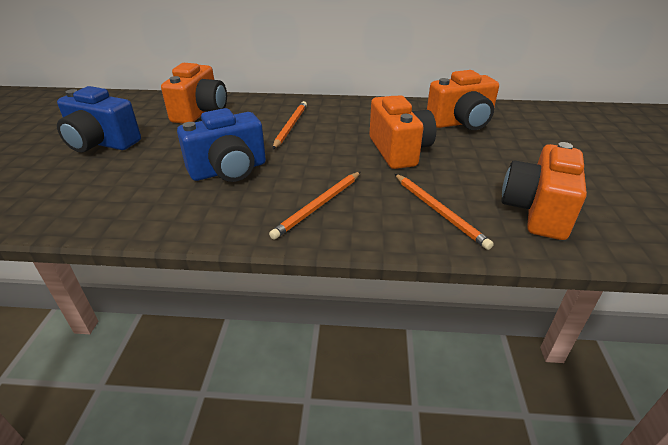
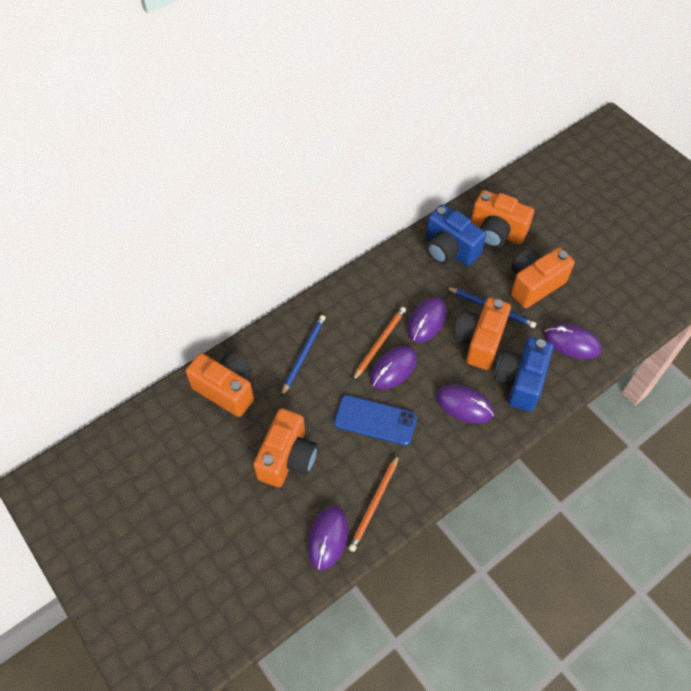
blue pencil: none = 0 -> [281,315,326,397] [446,287,536,328] = 2
blue phone: none = 0 -> [334,395,417,446] = 1
orange camera: [161,63,227,124] [369,95,436,169] [427,70,499,130] [501,142,587,240] = 4 -> [186,351,254,417] [253,408,318,487] [453,298,511,370] [471,190,534,248] [511,248,575,308] = 5
orange pencil: [269,172,361,239] [273,101,307,149] [395,174,494,250] = 3 -> [349,454,399,552] [353,307,406,381] = 2
purple mouse: none = 0 -> [307,506,348,570] [370,346,417,390] [407,297,447,343] [436,385,494,424] [544,324,601,359] = 5

